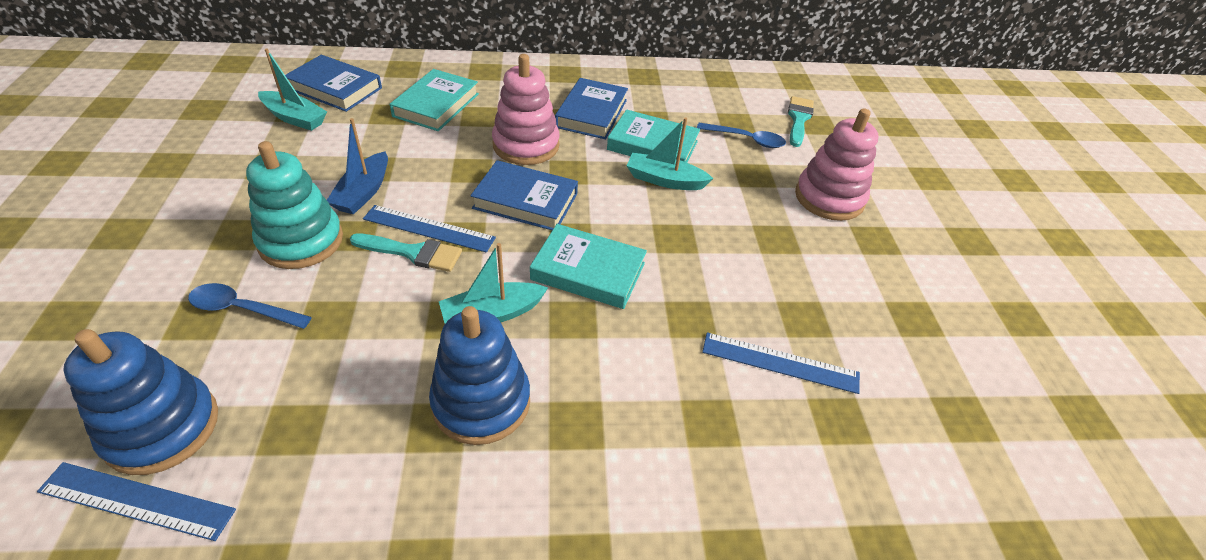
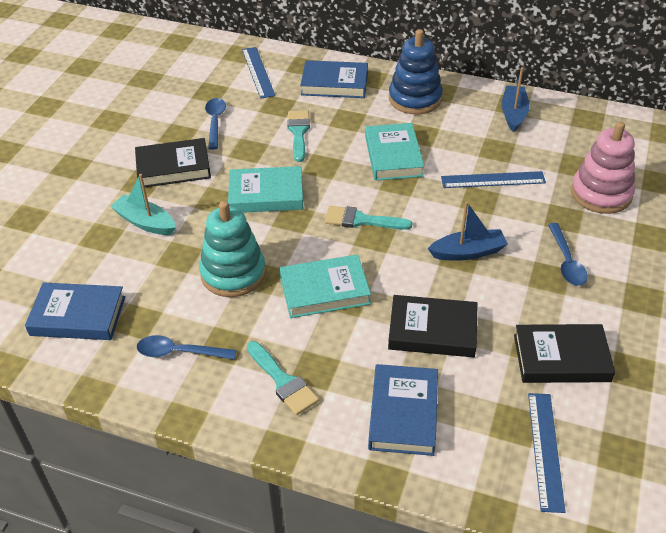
black book: none = 0 -> [135,138,211,187] [388,295,478,357] [514,324,615,383] = 3
blue boat: [327,118,388,215] = 1 -> [428,201,508,261] [501,68,530,132] = 2
blue spoon: [188,283,312,329] [697,123,786,148] = 2 -> [137,335,236,360] [205,98,226,150] [548,223,588,286] = 3
blue stacking toy: [63,329,218,475] [429,306,530,445] = 2 -> [389,29,443,114] = 1
pink stacking toy: [492,54,560,165] [795,109,879,221] = 2 -> [571,121,635,214] = 1
turquoise boat: [258,48,327,131] [439,243,548,323] [627,118,713,190] = 3 -> [110,174,176,235] = 1
turquoise brush: [350,233,462,272] [788,96,814,147] = 2 -> [247,341,319,415] [287,110,310,162] [325,206,412,230] = 3

